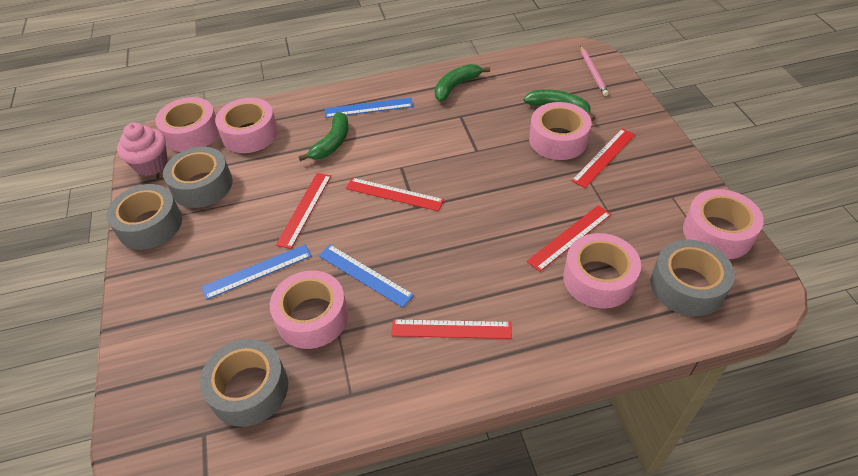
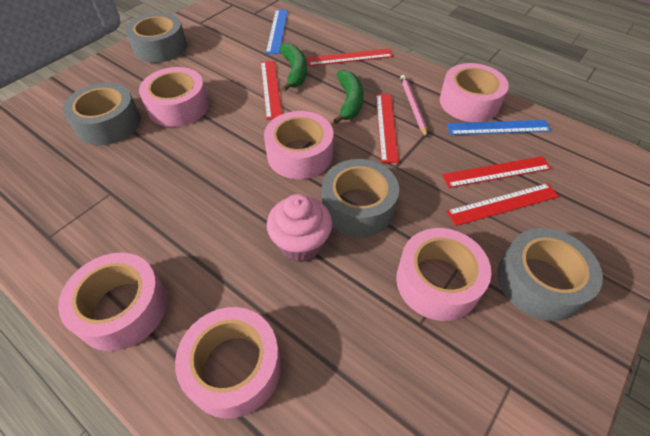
blue ruler: [201,244,311,300] [318,245,414,308] [325,98,413,118] = 3 -> [266,10,288,54] [447,120,551,135] = 2
green banana: [298,112,349,161] [435,64,490,102] [524,89,595,121] = 3 -> [280,43,307,92] [333,70,364,124] = 2

